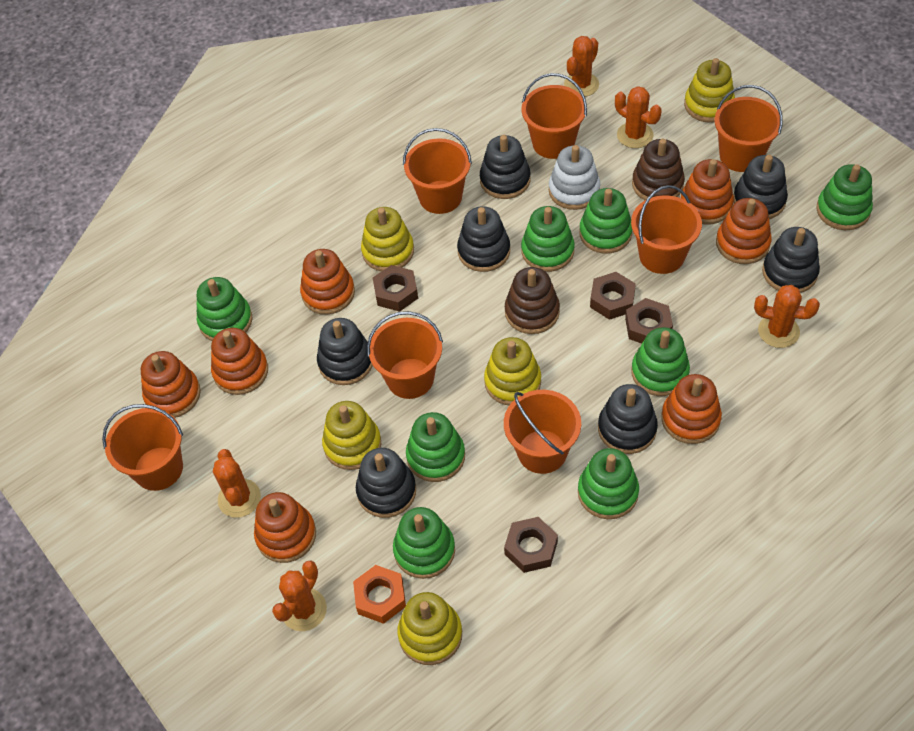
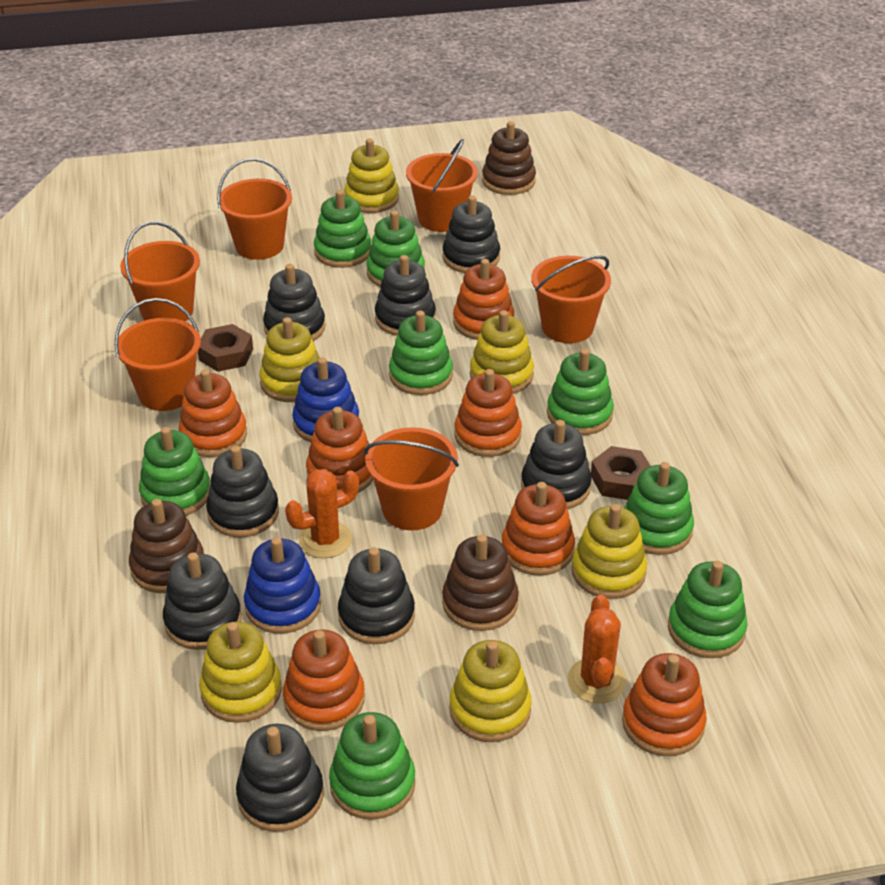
black stacking toy: [317,318,373,385] [356,448,416,518] [457,206,510,272] [480,135,530,199] [598,384,658,454] [733,155,788,219] [762,227,820,293] = 7 -> [163,552,242,650] [206,446,279,538] [236,724,324,832] [263,264,325,341] [338,547,415,644] [375,255,436,336] [442,196,500,273] [521,420,592,509] = 8
blue stacking toy: none = 0 -> [244,537,321,634] [292,357,360,443] = 2
brown nut: [373,265,418,312] [504,517,558,573] [590,272,636,320] [625,298,673,344] = 4 -> [198,324,253,372] [591,446,650,500] = 2
brown stacking toy: [505,267,560,334] [632,139,685,200] = 2 -> [129,499,204,593] [442,535,519,631] [482,121,536,195] = 3
orange bucket: [102,404,183,491] [367,311,443,399] [403,128,472,214] [504,390,581,474] [522,73,587,159] [631,185,702,274] [714,85,783,172] = 7 -> [115,298,201,411] [120,221,200,322] [217,158,292,260] [364,427,459,530] [406,139,478,232] [531,255,611,343] = 6
orange cactus: [213,449,261,518] [272,560,327,631] [564,36,599,97] [615,86,662,148] [754,285,820,348] = 5 -> [285,469,359,558] [567,595,626,703] = 2
orange nut: [353,565,406,624] = 1 -> none = 0
white stacking toy: [549,145,600,210] = 1 -> none = 0
yellow stacking toy: [322,401,381,470] [361,207,414,271] [397,592,462,665] [484,337,541,405] [684,58,735,123] = 5 -> [199,622,282,723] [259,317,320,402] [344,139,399,213] [449,640,531,742] [470,310,534,394] [572,504,647,599] = 6

